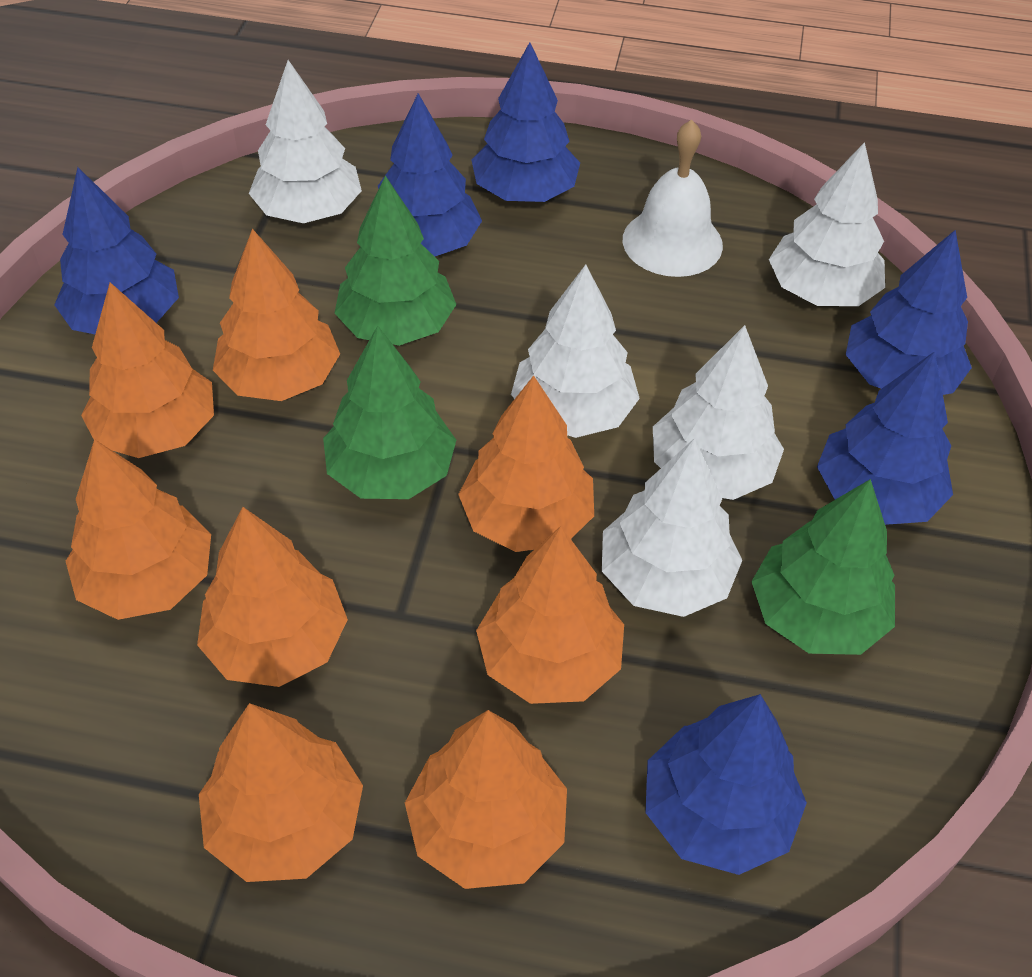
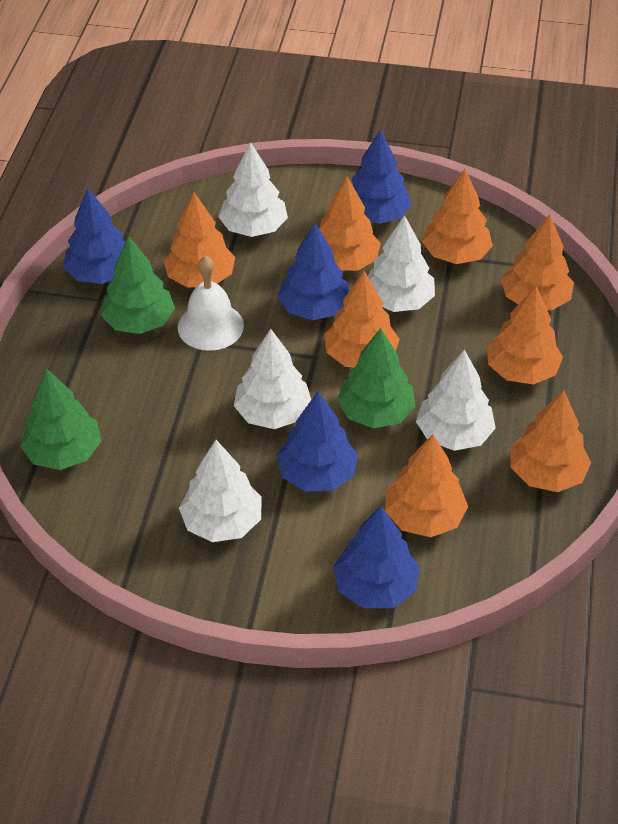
blue tree: [54,167,179,334] [378,93,482,257] [471,42,580,202] [645,694,807,875] [817,351,953,525] [846,230,972,395] = 6 -> [63,188,126,284] [277,391,358,491] [278,223,349,320] [333,506,420,608] [351,129,412,224] = 5

